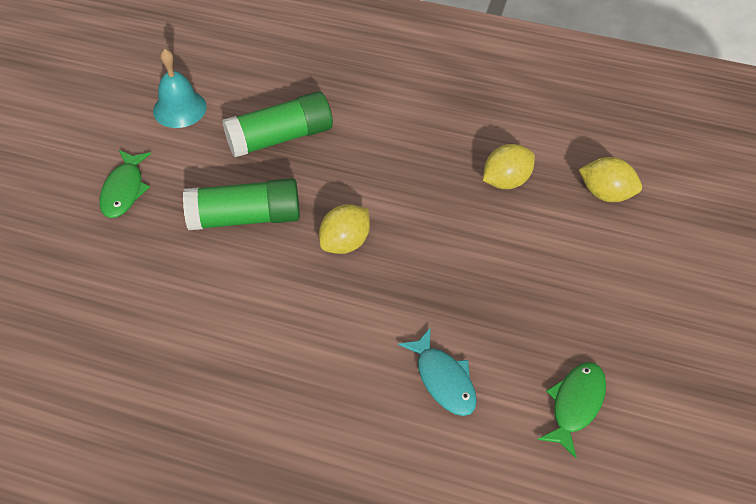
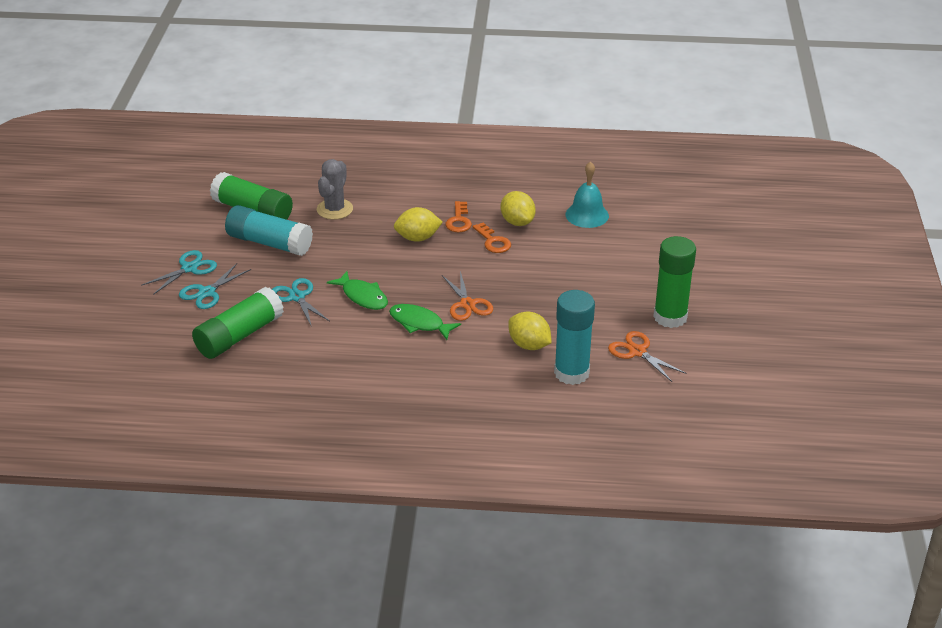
green glue stick: [183,178,300,230] [222,91,333,158] = 2 -> [192,287,284,359] [210,172,293,220] [653,236,696,328] = 3
grey cactus: none = 0 -> [317,159,353,220] = 1
orange key: none = 0 -> [445,201,472,232] [473,222,511,253] = 2
orange scissors: none = 0 -> [442,271,493,321] [608,331,687,382] = 2
turquoise fish: [398,327,477,416] = 1 -> none = 0
turquoise glue stick: none = 0 -> [225,205,313,256] [554,290,595,385] = 2
turquoise scissors: none = 0 -> [141,250,217,295] [179,263,251,309] [272,278,330,327] = 3

